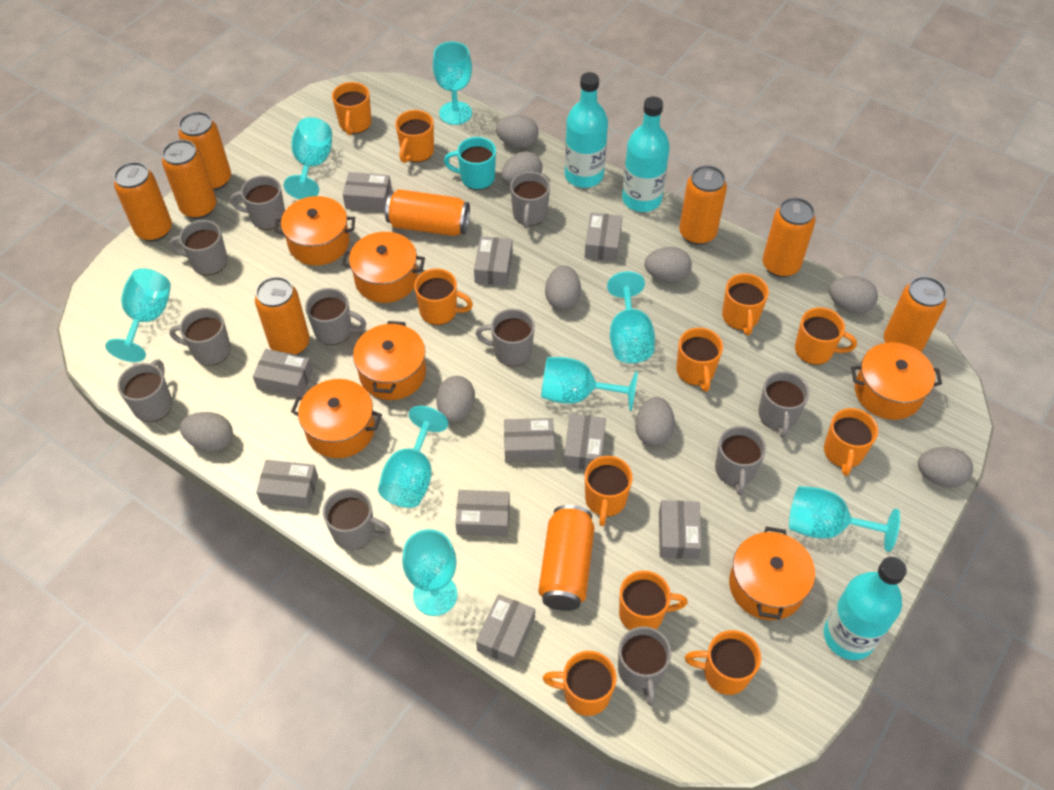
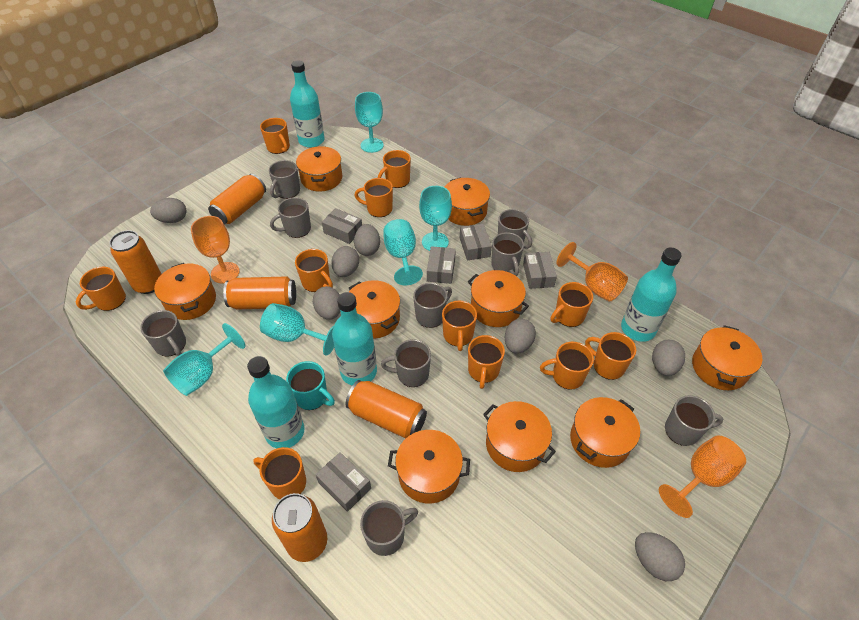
grey box: [253,349,313,397] [256,460,318,509] [343,172,392,212] [456,490,510,537] [474,236,513,286] [476,594,535,666] [504,418,555,463] [563,414,606,470] [585,212,622,261] [659,500,702,559] = 10 -> [316,452,371,512] [322,208,362,244] [427,246,456,284] [460,224,492,260] [523,252,557,289] = 5
grey egg: [180,412,233,452] [436,376,475,422] [496,115,538,148] [502,151,543,185] [545,265,581,310] [635,397,675,446] [644,247,692,283] [829,276,878,314] [918,447,973,487] = 9 -> [150,198,186,223] [313,286,340,320] [331,246,359,277] [354,224,380,256] [505,319,536,354] [635,532,685,581] [652,340,685,376] = 7
grey mug: [117,359,173,422] [169,308,231,366] [170,220,228,275] [230,175,285,230] [305,288,366,345] [323,489,391,550] [475,309,535,366] [510,172,550,229] [618,626,672,706] [715,426,766,495] [758,371,809,438] = 11 -> [140,310,186,357] [269,160,300,199] [270,197,311,238] [360,500,418,556] [381,339,431,387] [413,283,452,328] [492,232,524,276] [498,209,532,249] [665,395,723,446] = 9
orange can: [114,162,172,242] [162,140,216,219] [178,112,231,191] [255,277,310,355] [385,189,470,236] [538,505,595,611] [679,165,727,245] [763,198,816,278] [884,276,947,352] = 9 -> [109,230,162,294] [208,174,266,224] [223,276,296,310] [272,493,327,562] [345,380,427,438] = 5
orange goblet: none = 0 -> [191,216,240,284] [556,242,628,302] [659,435,746,518] = 3
orange pot: [274,196,355,266] [291,379,382,458] [342,232,425,303] [353,321,426,400] [729,527,815,620] [851,342,942,420] = 6 -> [154,263,216,320] [296,146,342,192] [349,280,400,339] [388,430,470,504] [444,177,490,226] [468,270,529,327] [483,401,556,472] [570,397,640,468] [692,325,763,390] = 9
turquoise bottle: [565,72,608,188] [622,97,670,212] [824,557,907,660] = 3 -> [247,356,305,448] [290,60,325,148] [332,292,377,386] [621,248,681,342] = 4
turquoise goblet: [105,268,171,362] [284,117,332,199] [378,406,448,508] [402,529,458,616] [433,42,472,125] [541,357,638,411] [607,271,655,363] [789,486,900,552] = 8 -> [163,323,246,396] [260,303,334,356] [355,92,384,153] [383,219,423,285] [419,186,452,251] = 5

